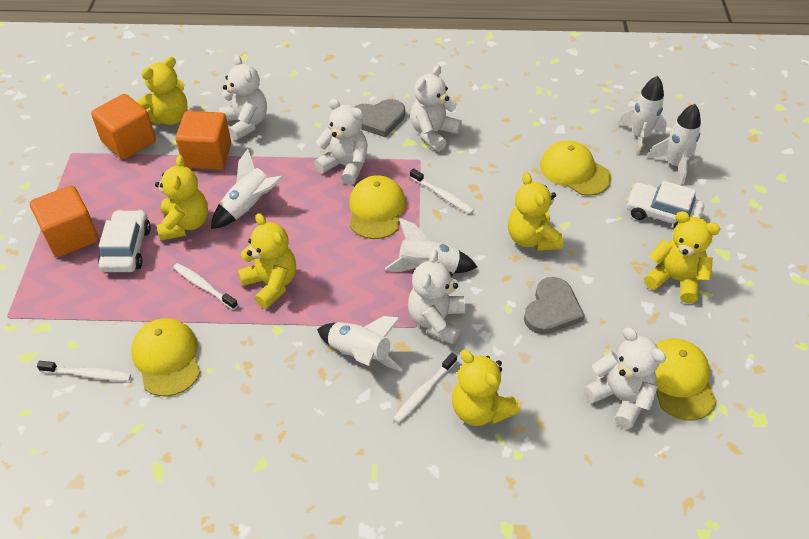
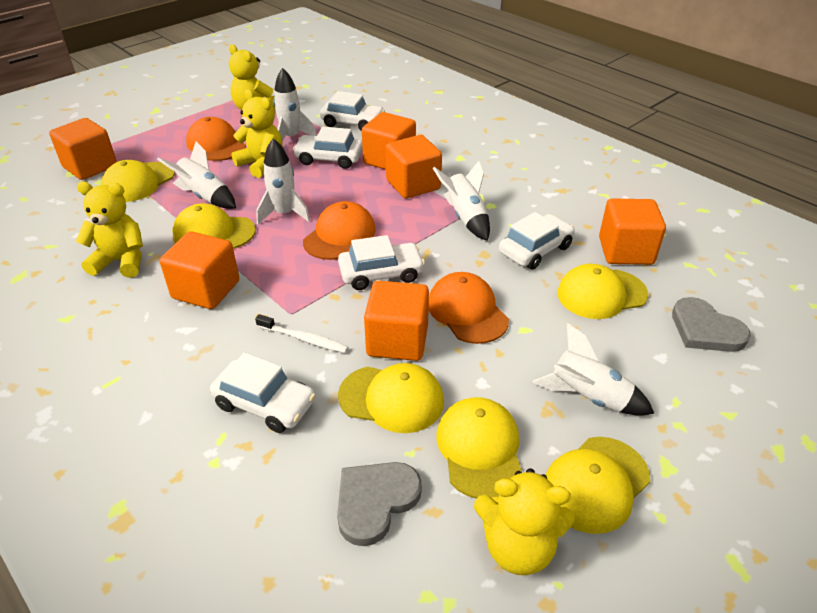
orange cap: none = 0 -> [186,117,246,161] [303,201,376,260] [429,272,509,344] = 3
orange cube: [30,185,98,257] [91,94,156,160] [176,111,231,170] = 3 -> [49,118,117,180] [160,231,239,309] [362,112,416,170] [364,281,429,361] [385,135,442,198] [599,198,666,265] = 6
white car: [98,210,151,272] [626,181,704,229] = 2 -> [210,352,316,433] [293,127,363,169] [320,91,385,131] [338,235,425,290] [499,212,575,269] = 5
white teddy bear: [219,55,267,140] [314,99,367,185] [408,250,465,345] [410,65,462,152] [584,328,666,429] = 5 -> none = 0
white toothbrush: [37,361,131,381] [173,263,238,310] [393,353,457,424] [410,168,474,214] = 4 -> [255,314,348,353] = 1
yellow cap: [131,318,201,396] [349,175,406,239] [540,140,612,196] [655,338,717,421] = 4 -> [101,160,175,202] [172,203,256,249] [338,363,444,433] [436,397,522,499] [545,437,650,534] [557,264,648,319] = 6
yellow teddy bear: [137,57,188,125] [155,155,208,241] [238,213,296,309] [452,350,519,426] [508,172,563,251] [644,211,720,304] = 6 -> [76,181,143,278] [229,44,275,110] [231,89,282,178] [474,468,575,575] = 4

